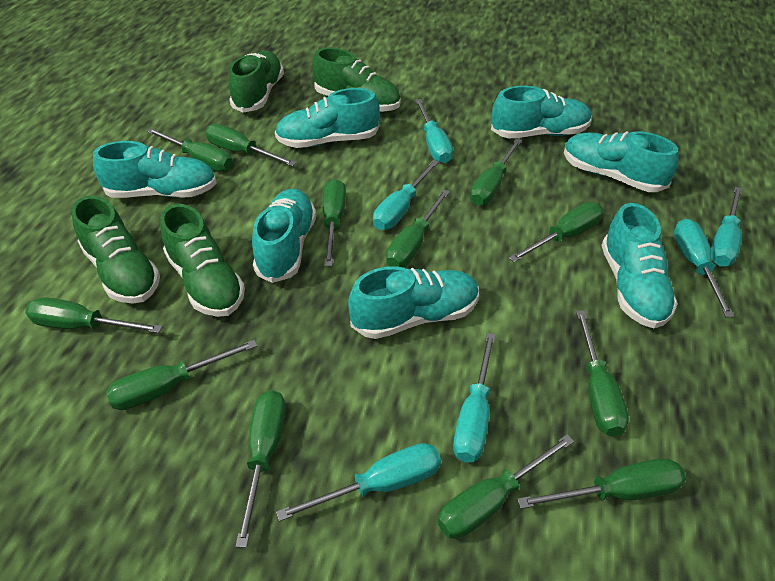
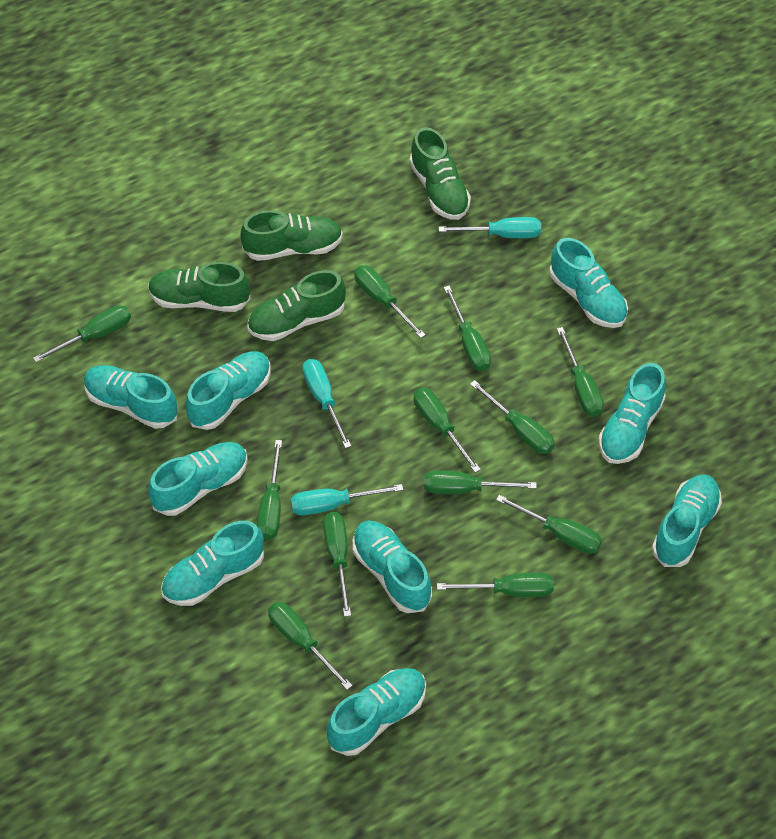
turquoise screwdriver: [276,443,441,522] [373,160,439,230] [415,99,453,163] [453,332,496,463] [674,219,734,317] [710,187,742,267] = 6 -> [291,484,403,515] [302,359,351,448] [439,217,541,238] = 3
turquoise shoe: [93,141,217,198] [252,189,316,283] [275,88,380,148] [348,266,479,339] [491,86,592,139] [564,131,679,192] [601,203,678,328] = 7 -> [84,365,178,429] [148,442,248,516] [161,521,264,606] [185,351,271,430] [327,668,426,756] [353,521,432,613] [549,238,628,328] [599,363,666,464] [652,474,722,567] = 9

